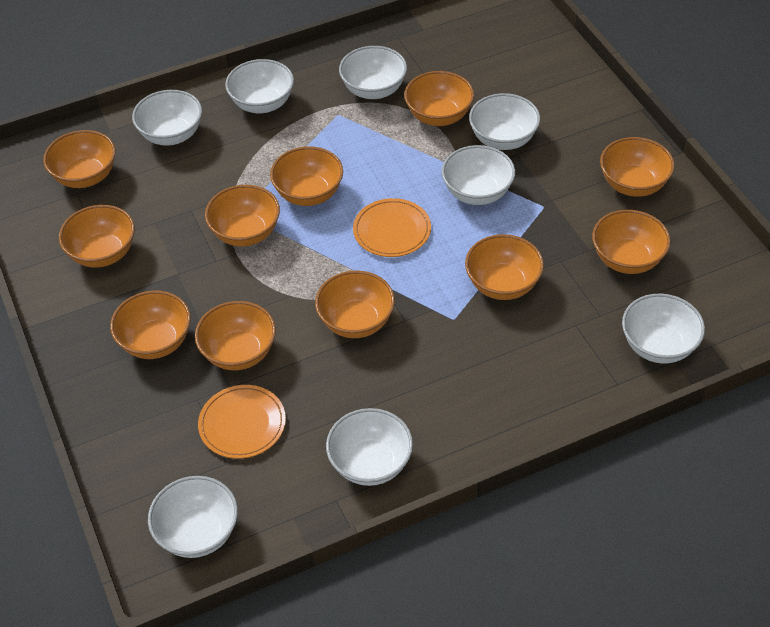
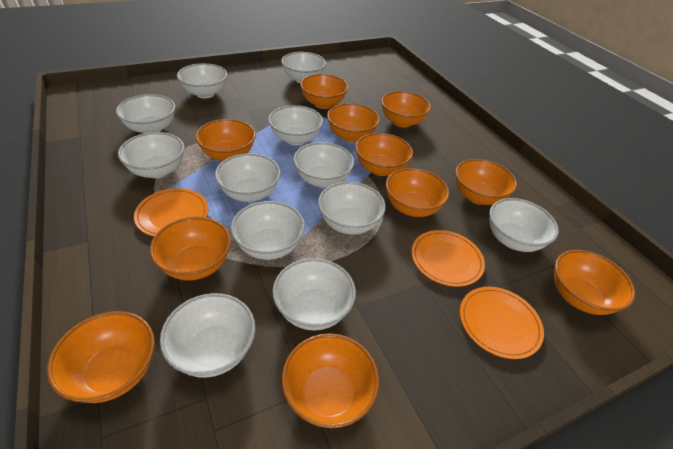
orange plate: [198,385,286,459] [353,198,431,257] = 2 -> [134,188,208,237] [412,230,485,287] [460,287,544,359] = 3
white bowl: [132,90,202,146] [148,476,238,558] [225,59,294,113] [326,408,413,486] [339,46,407,99] [441,145,515,205] [469,93,540,150] [622,294,705,364] = 8 -> [116,94,175,134] [118,132,184,178] [160,293,255,378] [177,63,227,98] [215,153,281,202] [231,201,305,260] [268,105,323,145] [273,258,356,331] [281,52,326,83] [293,142,354,188] [318,182,386,235] [489,198,559,252] = 12

